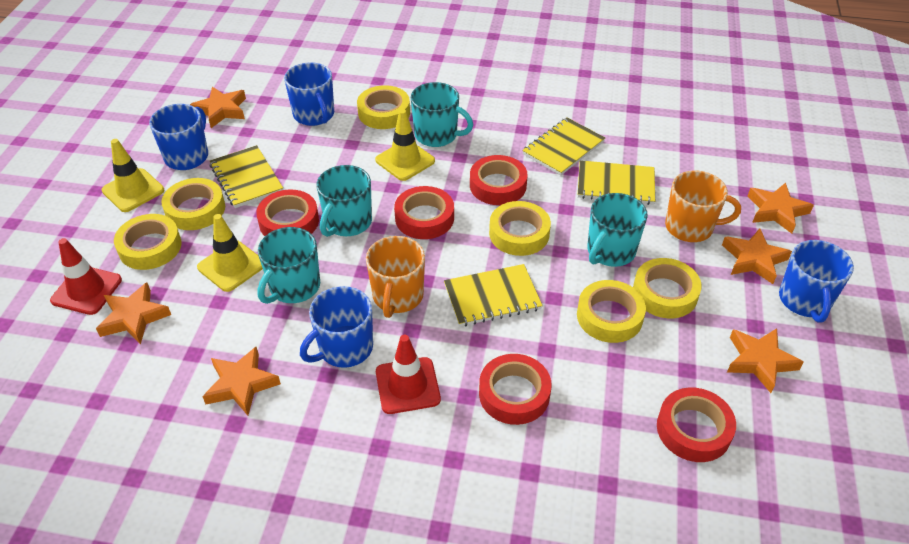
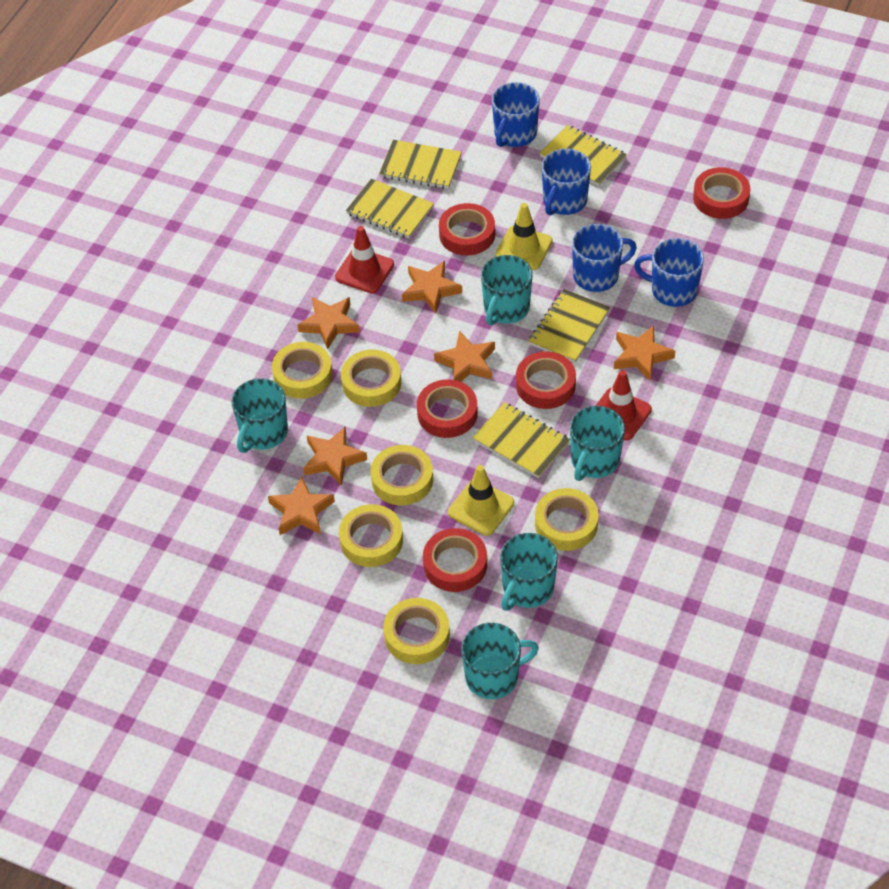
orange mug: [366,236,425,318] [665,170,741,242] = 2 -> none = 0
turquoise mug: [257,227,320,304] [316,165,372,237] [411,82,473,147] [588,193,648,267] = 4 -> [231,378,288,453] [461,623,539,699] [481,255,533,326] [500,533,558,611] [570,406,625,481] = 5
yellow notebook: [210,145,283,208] [444,264,543,326] [522,118,605,176] [578,160,655,205] = 4 -> [346,179,434,239] [379,140,462,189] [473,402,570,478] [528,289,610,363] [540,125,627,186] = 5
yellow traffic cone: [102,139,164,212] [197,214,263,292] [375,109,435,181] = 3 -> [448,465,514,536] [495,203,553,270] = 2

